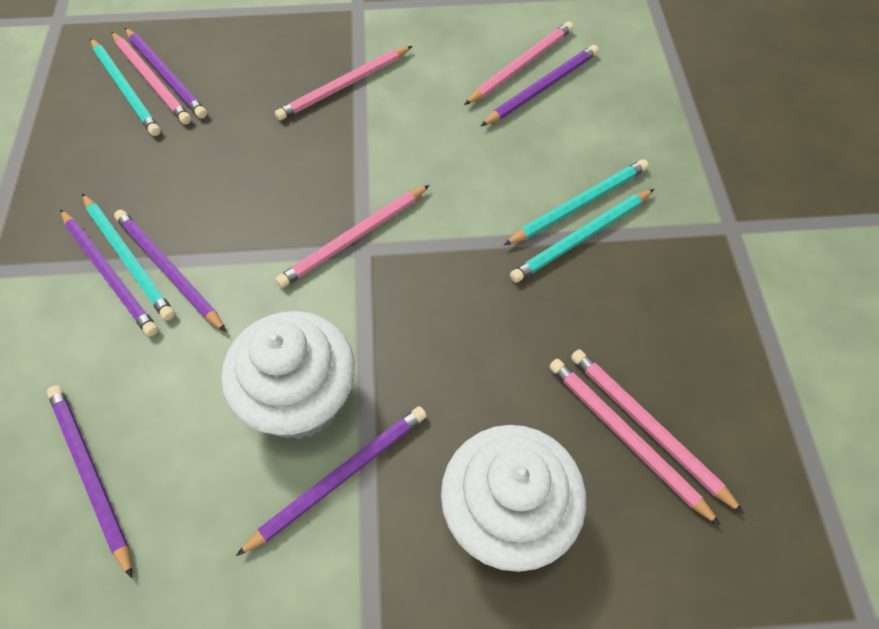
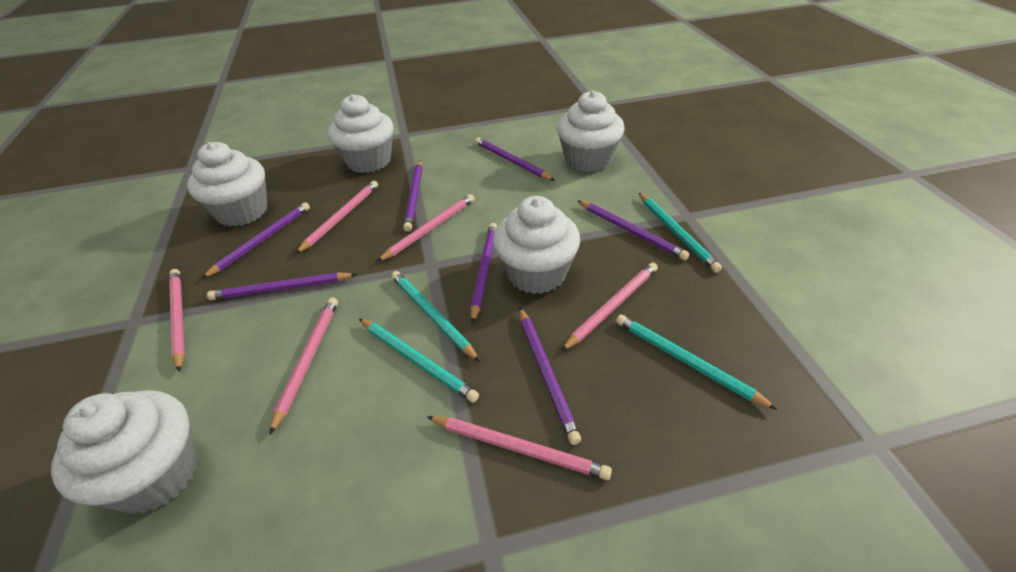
purple pencil: [47,385,132,578] [60,209,158,336] [114,210,226,332] [125,28,207,119] [236,406,427,556] [481,45,599,126] = 6 -> [201,202,310,279] [207,272,357,300] [403,160,422,231] [470,223,497,323] [475,137,555,181] [519,307,581,445] [577,200,690,260] = 7
white cupcake: [222,311,355,439] [441,425,586,572] = 2 -> [51,390,198,514] [187,142,267,227] [328,94,394,173] [493,196,580,294] [557,91,625,172] = 5

